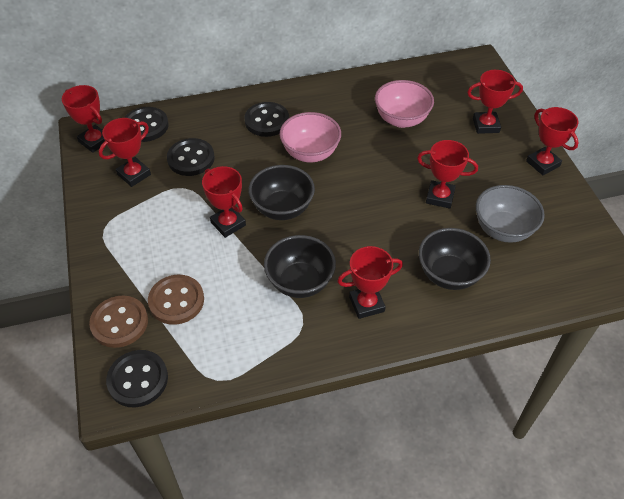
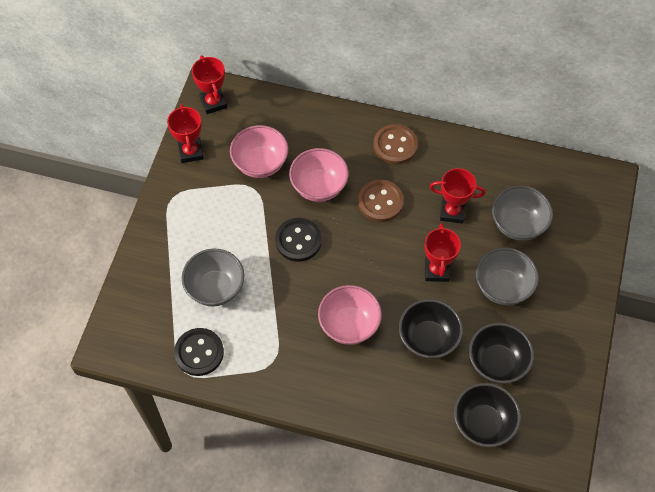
black button: [106,350,168,408] [124,107,169,142] [167,138,215,176] [244,102,289,137] = 4 -> [174,328,224,376] [275,218,322,262] = 2
grey bowl: [476,185,545,243] = 1 -> [182,249,244,306] [476,248,539,305] [492,185,553,241] = 3
pink bowl: [280,112,341,162] [375,80,434,128] = 2 -> [230,125,288,178] [289,148,349,202] [318,285,382,345] = 3
red trophy: [62,85,105,153] [99,118,151,187] [202,166,246,238] [337,246,403,319] [417,140,478,209] [467,70,523,134] [526,107,579,175] = 7 -> [167,104,204,163] [192,56,227,114] [425,223,461,282] [430,168,485,224] = 4

